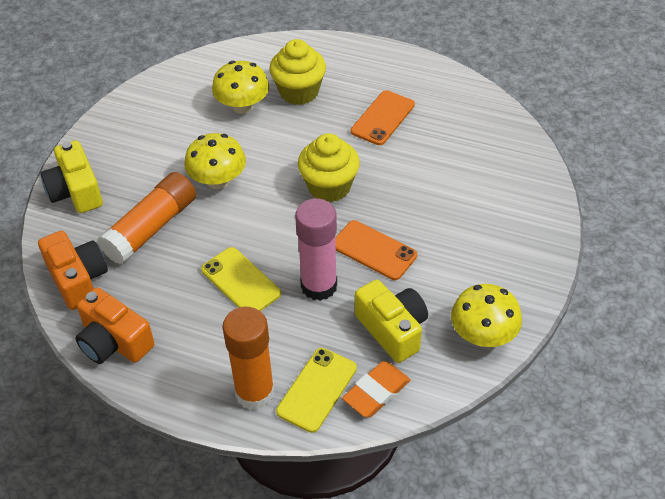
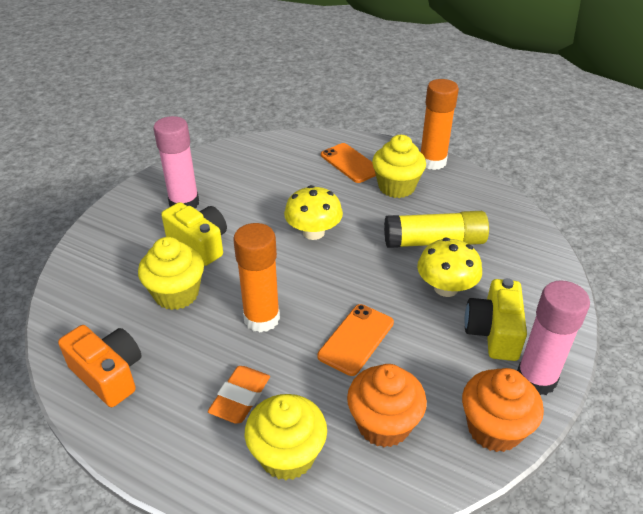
orange camera: [38,230,108,310] [75,287,154,364] = 2 -> [58,325,142,407] = 1
orange cupcake: none = 0 -> [347,364,427,447] [462,368,544,452] = 2
pink glue stick: [295,198,337,301] = 1 -> [153,116,199,208] [517,280,590,395] = 2
yellow cupcake: [269,39,326,105] [298,133,360,202] = 2 -> [138,237,204,310] [245,394,327,481] [372,135,426,198] = 3
yellow glue stick: none = 0 -> [384,211,489,248] = 1
yellow mushroom: [184,133,246,189] [212,61,269,114] [451,284,522,347] = 3 -> [284,185,343,240] [417,238,482,297] = 2
yellow phone: [201,247,281,311] [276,348,357,433] = 2 -> none = 0

